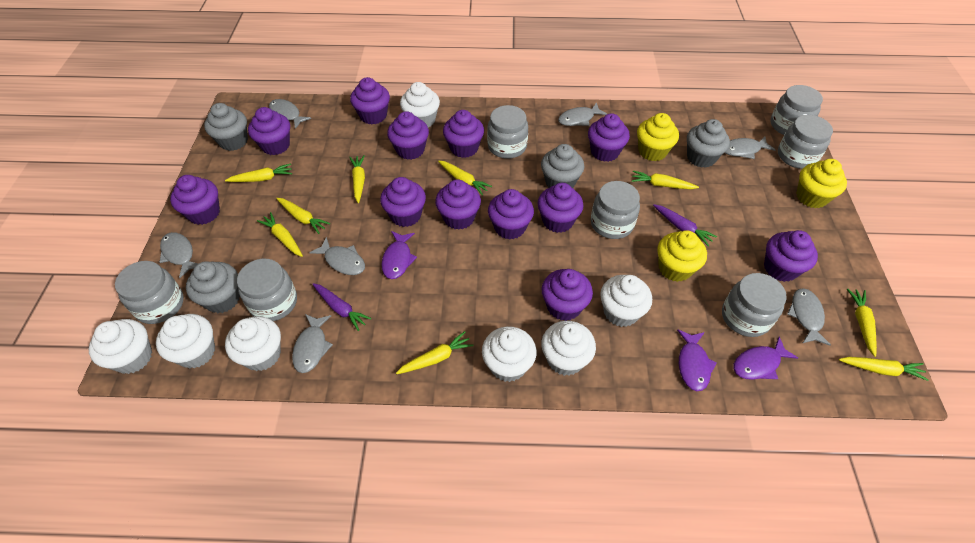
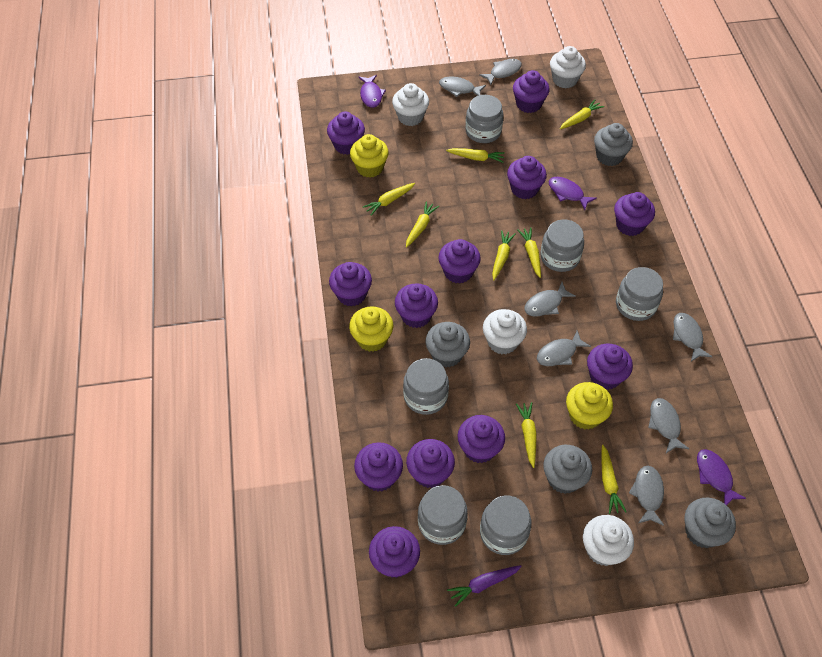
grey jar: [115,261,184,324] [237,259,297,321] [487,105,528,159] [591,181,640,239] [722,273,787,337] [770,85,823,135] [778,115,833,169] = 7 -> [403,358,449,415] [418,485,468,545] [465,95,503,143] [480,495,532,555] [540,219,584,272] [616,267,663,321] = 6
purple carrot: [312,283,372,331] [653,204,717,246] = 2 -> [447,565,522,607] = 1
white cupcake: [89,319,152,374] [156,314,215,369] [225,316,281,371] [400,82,440,128] [482,326,537,382] [541,321,596,376] [600,275,652,327] = 7 -> [392,83,429,126] [483,309,527,354] [550,46,586,88] [583,515,634,566] = 4
yellow carrot: [225,163,292,182] [257,212,303,257] [276,198,330,234] [349,155,365,203] [396,331,474,374] [438,160,492,195] [632,171,699,189] [839,357,928,381] [847,289,877,357] = 9 -> [363,183,415,216] [406,201,439,248] [446,148,505,163] [492,230,516,280] [516,402,537,468] [517,227,541,278] [560,100,604,129] [602,445,627,514] = 8

